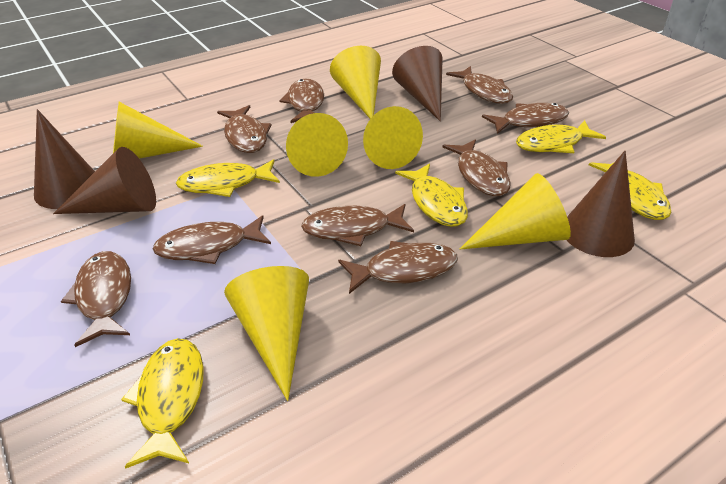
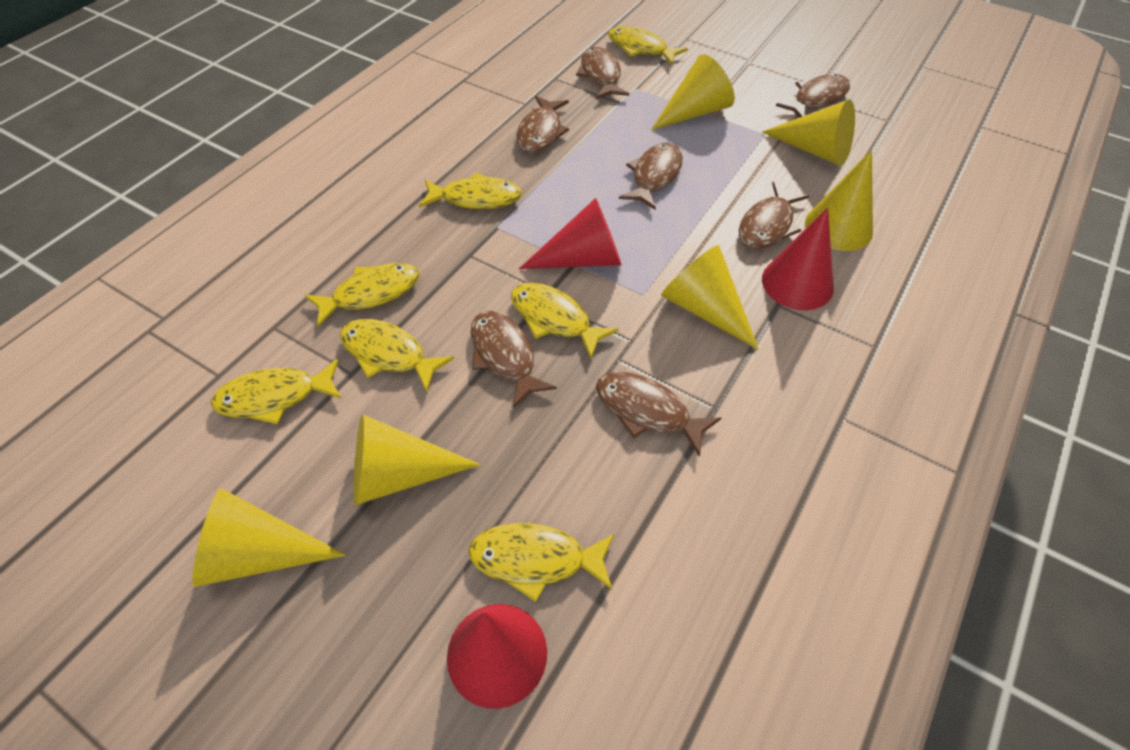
brown cone: [34,109,95,209] [53,147,156,214] [392,46,442,121] [567,151,635,257] = 4 -> none = 0
brown fish: [61,251,131,347] [153,215,271,264] [217,105,271,153] [280,79,324,123] [301,204,414,246] [338,241,458,294] [443,139,511,196] [446,66,513,104] [482,103,569,134] = 9 -> [471,311,557,409] [517,96,569,153] [576,47,629,99] [596,372,721,457] [619,143,683,210] [739,182,809,250] [776,74,850,118] = 7
red cone: none = 0 -> [447,604,547,709] [519,198,622,269] [762,208,834,310] = 3
yellow fish: [121,338,204,468] [176,159,280,197] [395,163,468,227] [516,120,606,153] [589,162,671,220] = 5 -> [211,359,342,425] [305,263,420,327] [340,319,454,392] [419,172,522,209] [468,523,614,602] [511,282,619,359] [608,26,688,65] = 7

